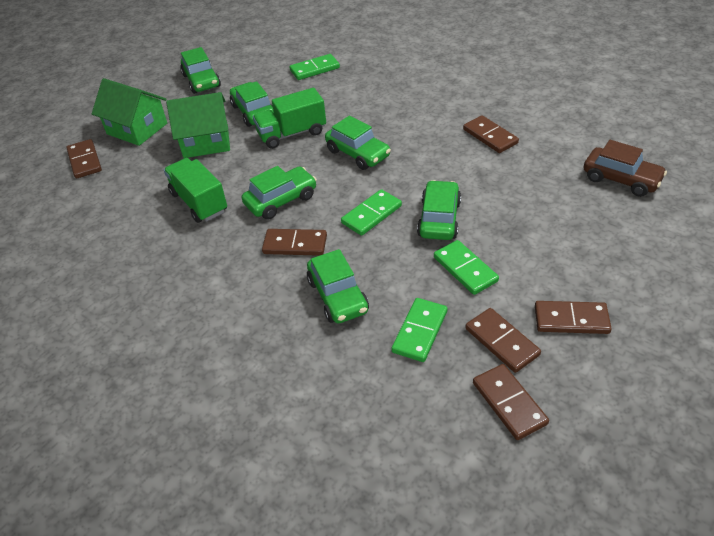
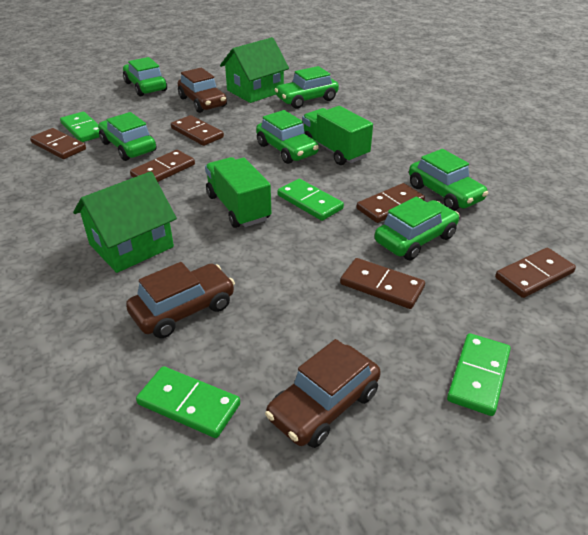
brown car: [584,140,667,197] = 1 -> [126,262,235,338] [178,68,227,113] [265,339,381,448] = 3

